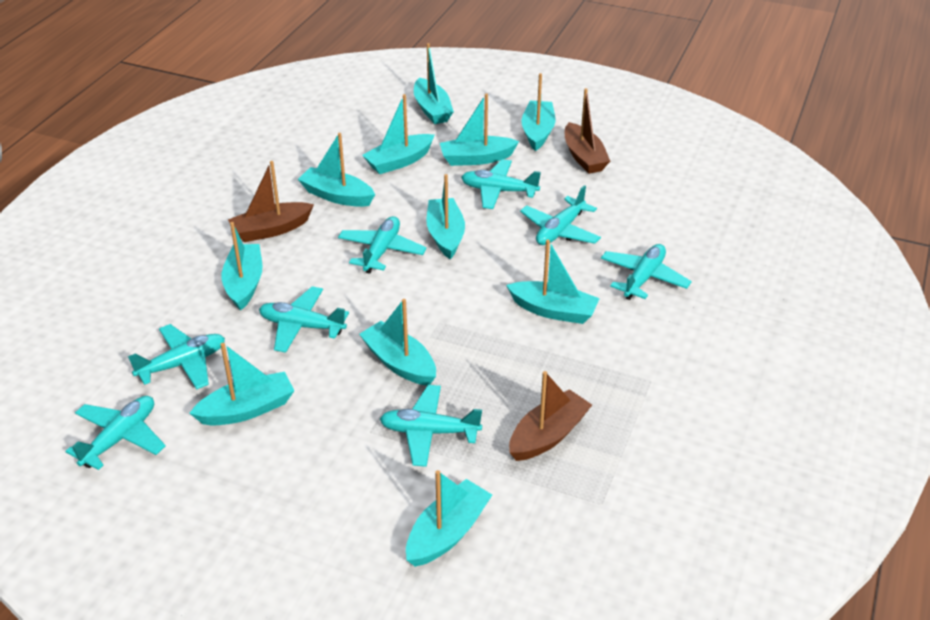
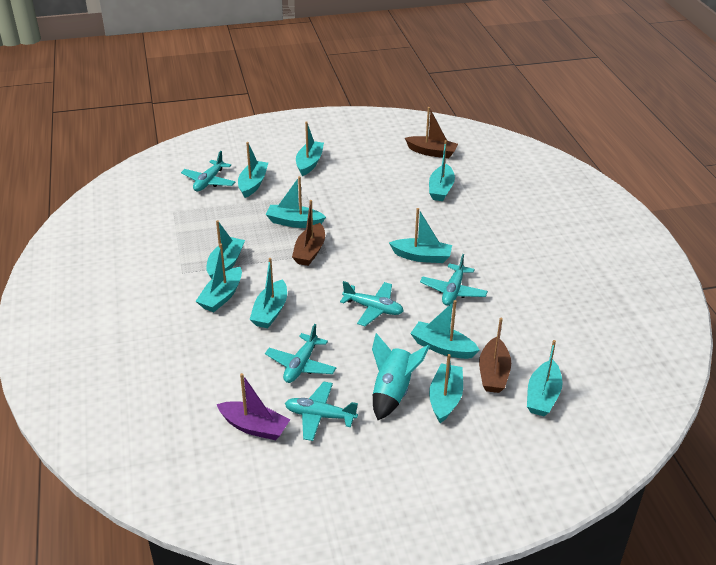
purple boat: none = 0 -> [217,373,290,440] = 1
turquoise plane: [65,396,166,470] [128,324,225,390] [259,286,349,353] [338,216,427,274] [380,385,482,467] [461,159,541,209] [520,185,601,245] [601,244,692,300] = 8 -> [181,151,235,191] [265,324,336,383] [285,382,358,441] [340,281,404,326] [420,254,488,306] = 5
turquoise rocket: none = 0 -> [372,333,430,420] = 1

